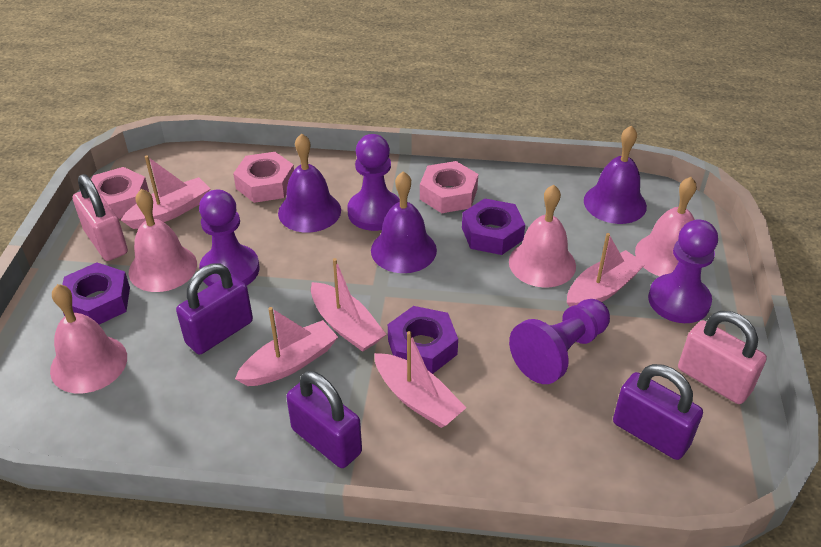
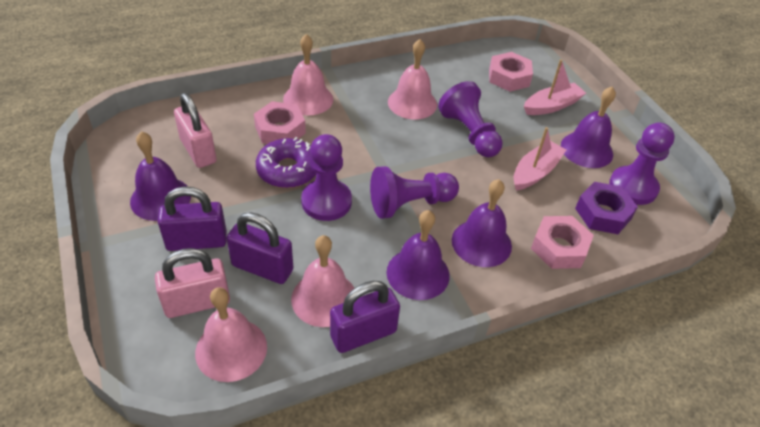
pink boat: [121,155,210,229] [235,307,338,386] [311,258,386,352] [375,331,466,428] [567,233,646,307] = 5 -> [514,127,566,191] [524,59,586,115] = 2
purple bell: [278,133,341,233] [371,171,437,273] [584,125,647,224] = 3 -> [130,131,191,221] [386,210,450,300] [452,179,512,267] [561,87,616,168] = 4
purple donut: none = 0 -> [256,137,317,188] = 1
purple nut: [62,263,130,324] [388,306,458,374] [462,198,525,255] = 3 -> [575,182,638,234] = 1

